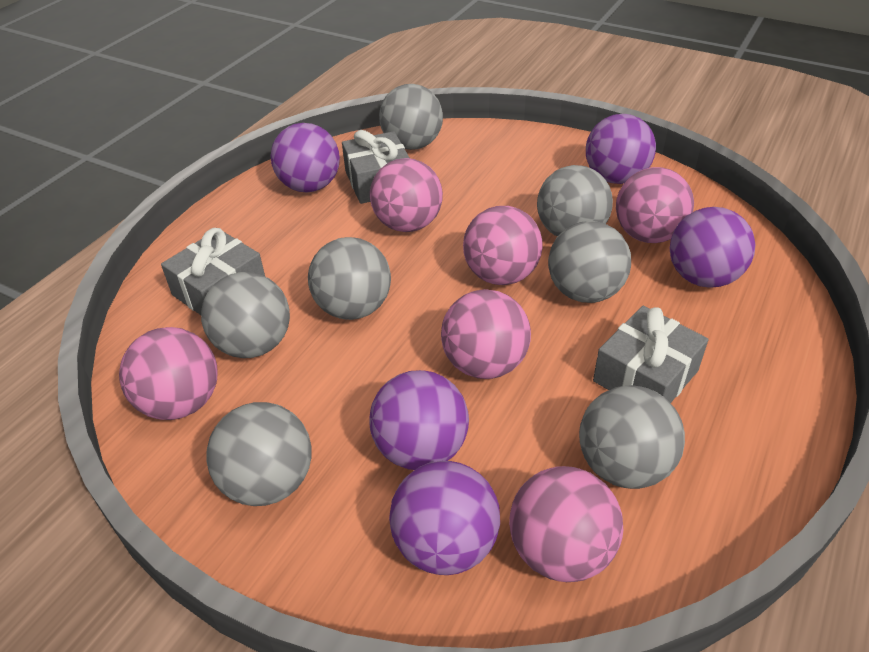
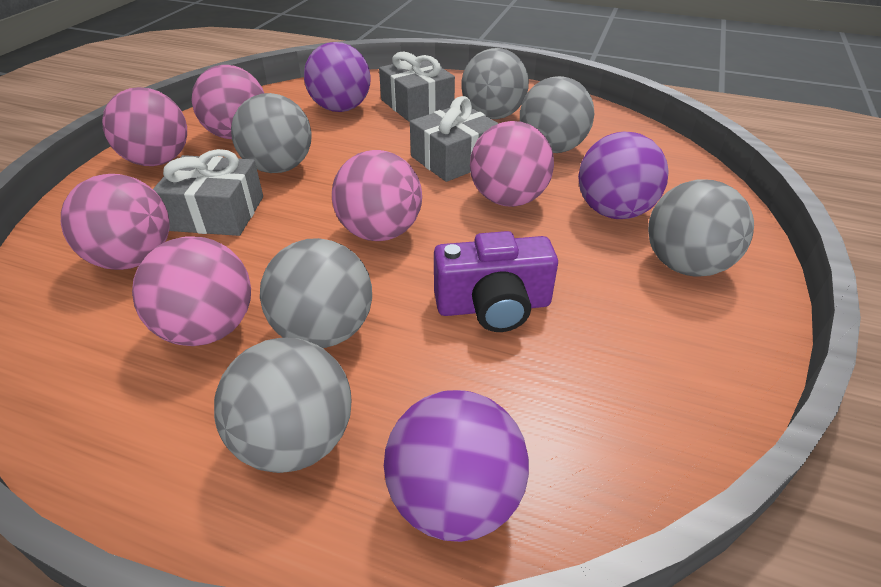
grey ball: [201,272,290,358] [206,402,312,506] [308,237,391,320] [379,84,443,150] [537,165,613,237] [548,221,631,303] [579,385,685,489] = 7 -> [214,338,351,473] [231,93,312,173] [260,238,372,348] [461,48,529,119] [520,76,595,153] [648,179,754,277] = 6
purple ball: [271,123,340,193] [369,370,469,470] [389,461,500,575] [586,114,656,184] [670,207,755,288] = 5 -> [304,42,371,112] [384,390,529,542] [578,132,669,219] = 3
purple camera: none = 0 -> [434,231,558,332] = 1

